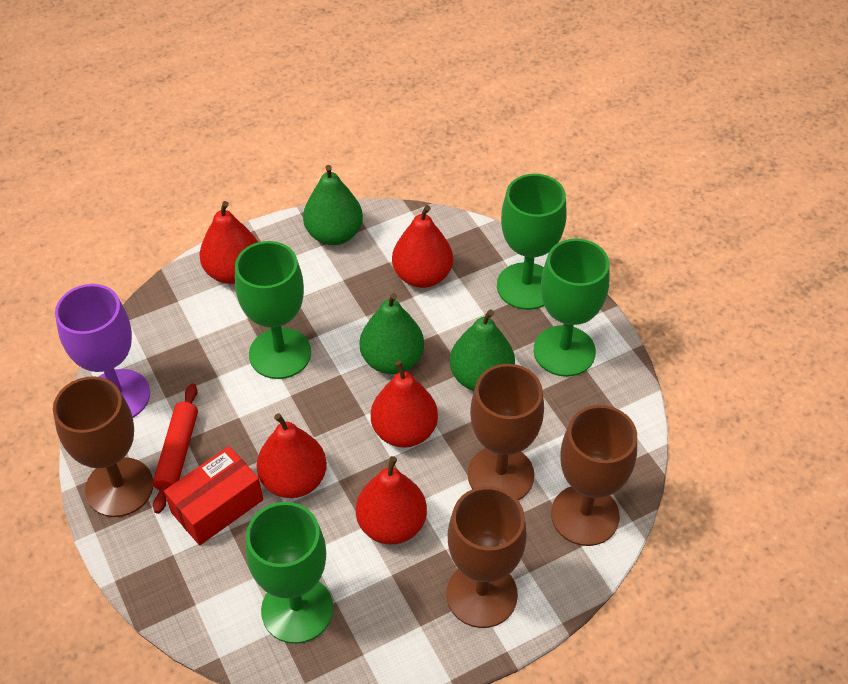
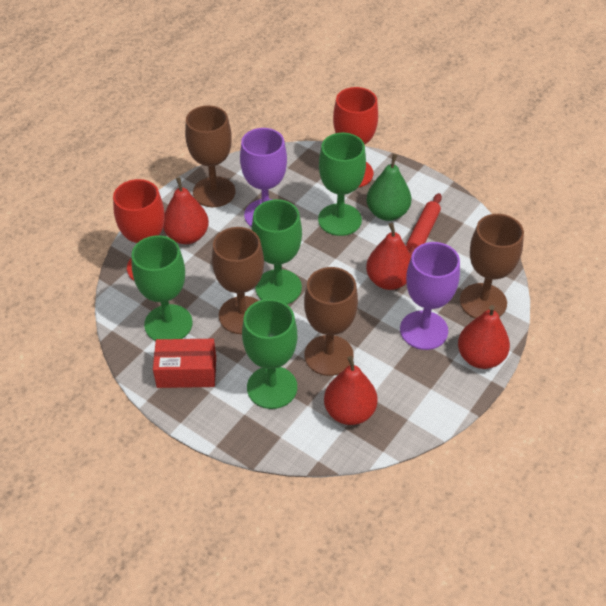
green pear: [303,165,363,245] [360,293,424,374] [450,310,515,391] = 3 -> [366,154,411,221] = 1
purple goblet: [55,284,150,418] = 1 -> [240,128,287,227] [400,242,460,350] = 2
red goblet: none = 0 -> [113,179,165,281] [333,87,378,188] = 2
red pear: [199,201,258,284] [257,413,327,498] [356,456,427,545] [371,360,438,448] [392,205,453,288] = 5 -> [163,177,209,244] [324,356,378,425] [366,223,411,290] [458,305,510,369] = 4

